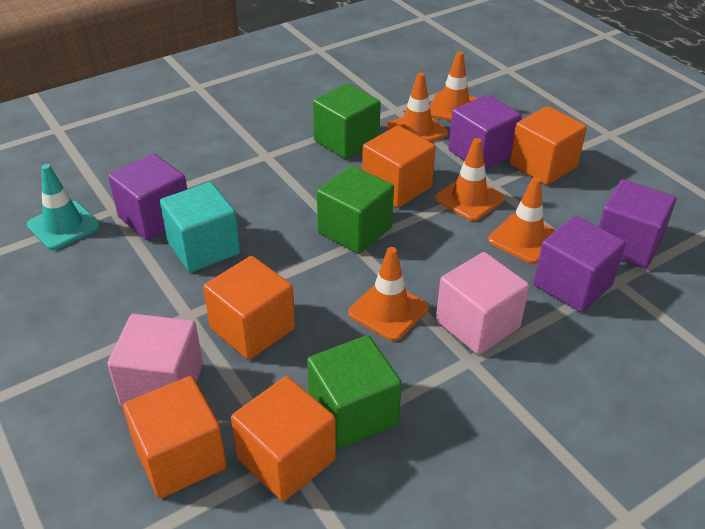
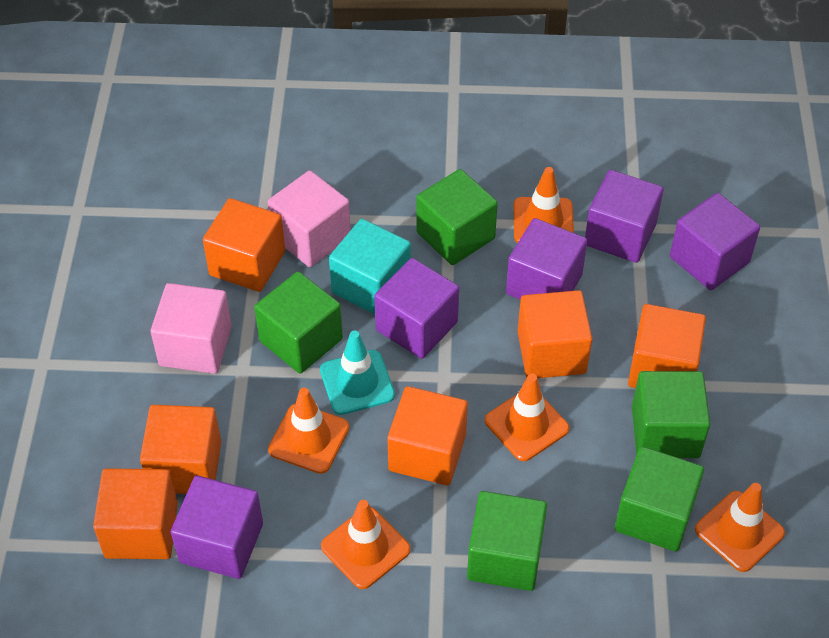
green cube: [307,335,402,449] [313,83,381,159] [317,165,394,254] = 3 -> [254,271,343,374] [416,169,498,265] [467,491,547,591] [615,446,704,551] [632,371,710,458] = 5
orange cube: [123,376,227,498] [203,256,295,360] [231,376,336,502] [362,125,436,208] [510,106,587,185] = 5 -> [93,468,178,559] [140,405,221,494] [203,198,285,292] [387,386,468,485] [518,290,592,378] [628,304,706,388] = 6
purple cube: [108,153,187,241] [448,95,522,170] [533,216,626,313] [599,179,676,269] = 4 -> [171,476,263,579] [374,258,459,359] [506,218,587,300] [585,170,664,263] [670,193,760,290] = 5

